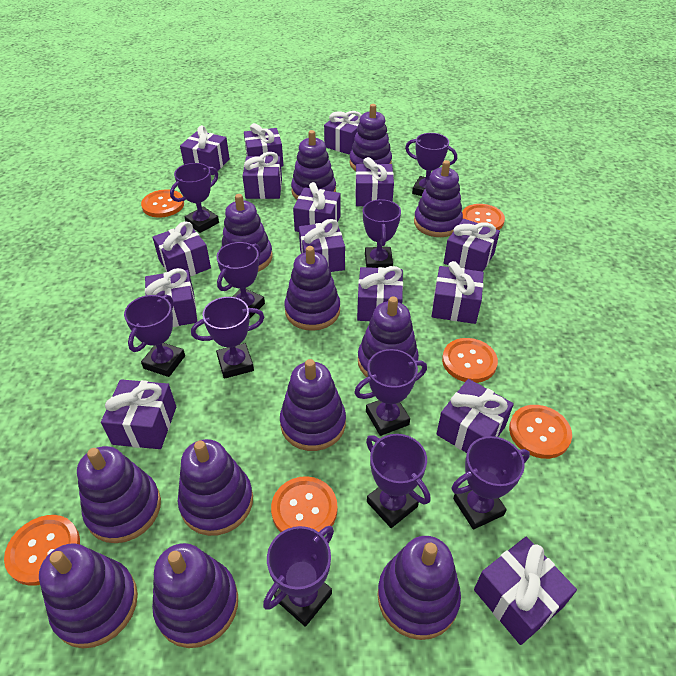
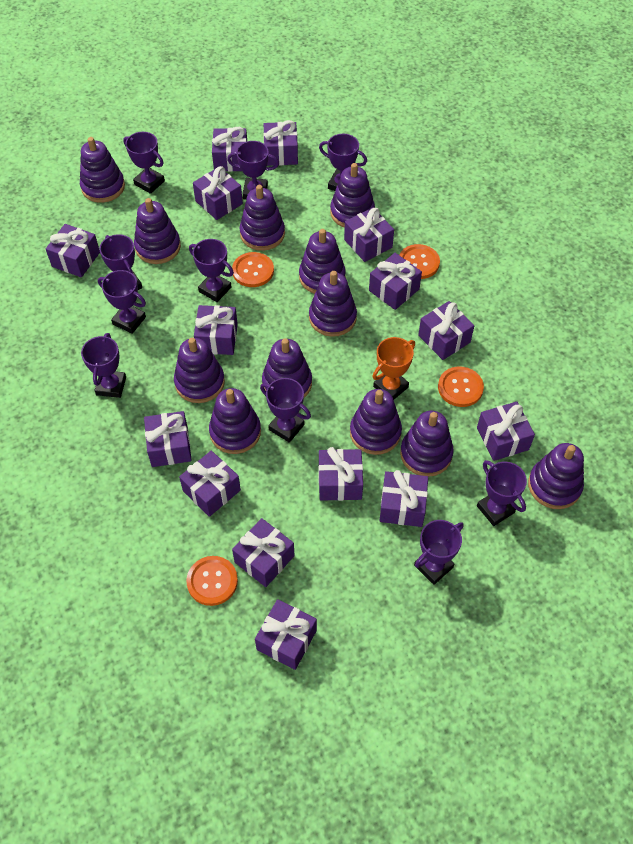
orange button: [4,515,80,586] [141,190,184,217] [271,476,338,532] [442,338,498,383] [462,204,505,230] [509,405,572,459] = 6 -> [186,556,238,606] [232,252,274,287] [399,244,440,279] [438,366,484,407] = 4
orange trophy: none = 0 -> [372,337,415,400] = 1

